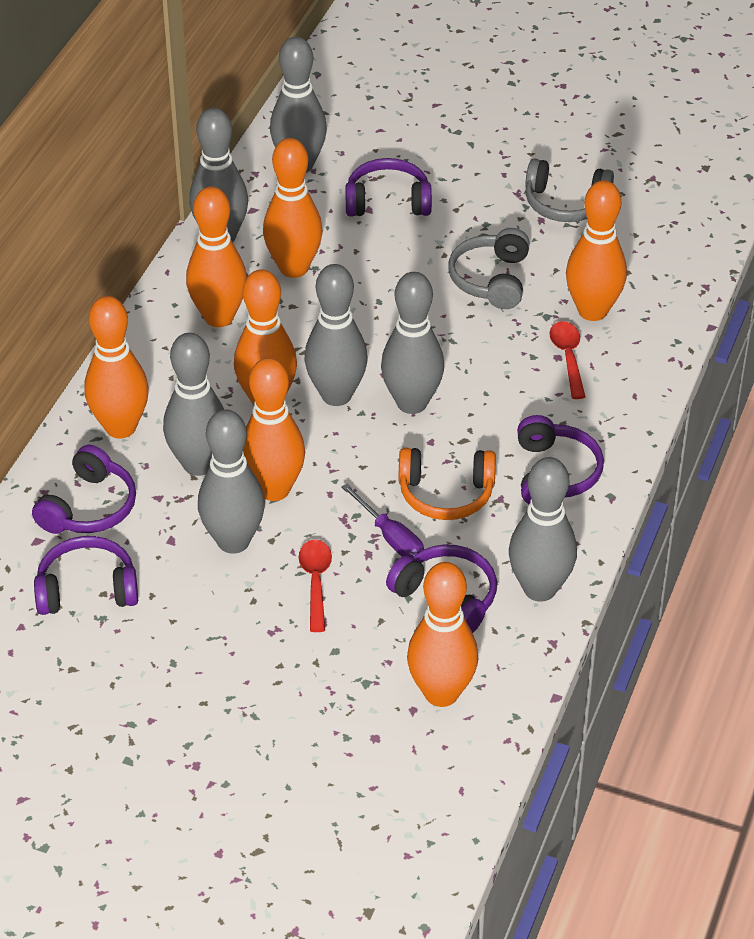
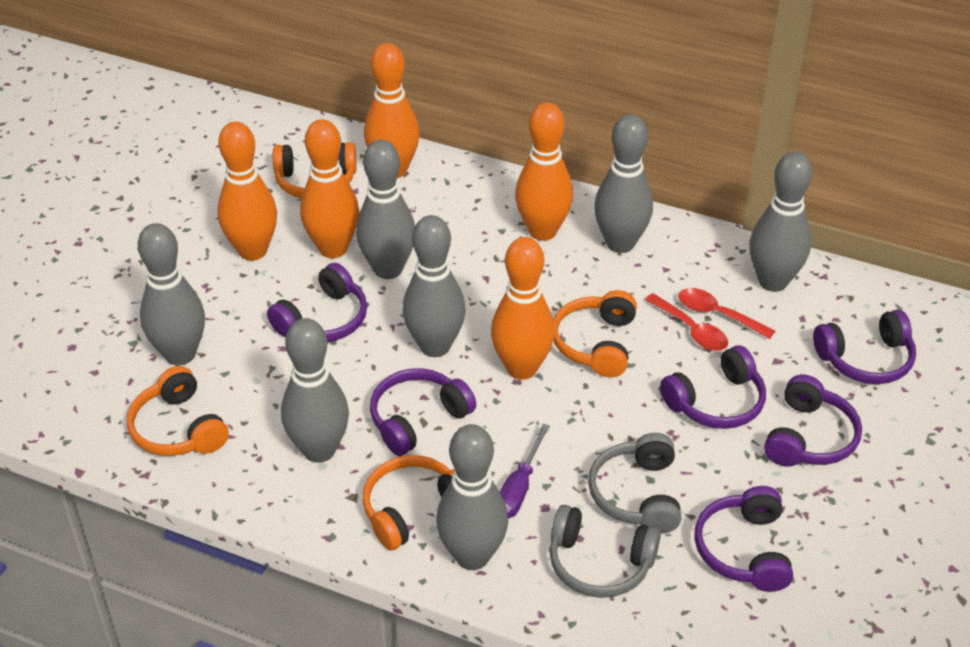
orange bowling pin: [84,296,149,439] [186,186,247,327] [234,269,297,406] [243,358,305,501] [263,138,323,278] [407,562,478,707] [566,180,627,321] = 7 -> [217,121,277,261] [300,119,359,258] [364,43,420,178] [491,237,555,380] [515,102,573,241] = 5
orange headphones: [398,448,496,520] = 1 -> [127,366,229,456] [273,142,357,198] [362,455,455,551] [553,290,637,377] = 4
purple headphones: [32,445,136,534] [34,536,138,615] [345,158,432,217] [386,545,497,633] [517,415,604,504] = 5 -> [267,263,367,342] [370,368,476,456] [660,345,766,429] [694,486,793,592] [764,375,862,467] [813,310,916,384] = 6

